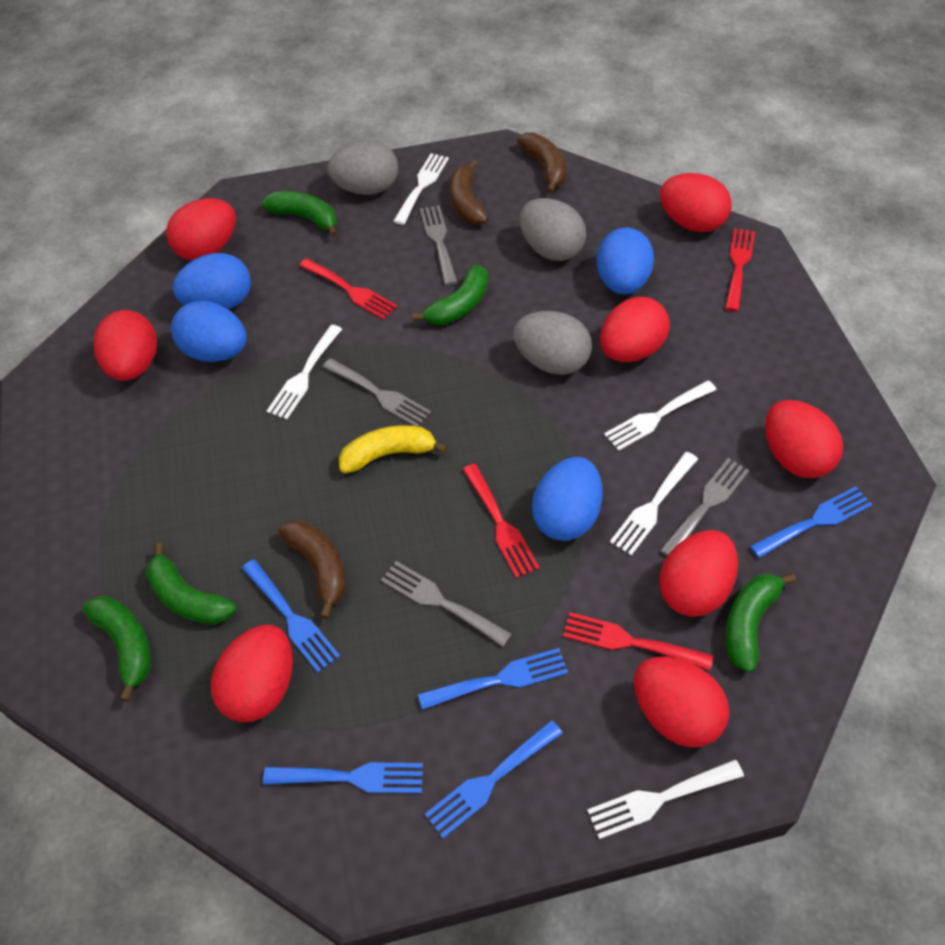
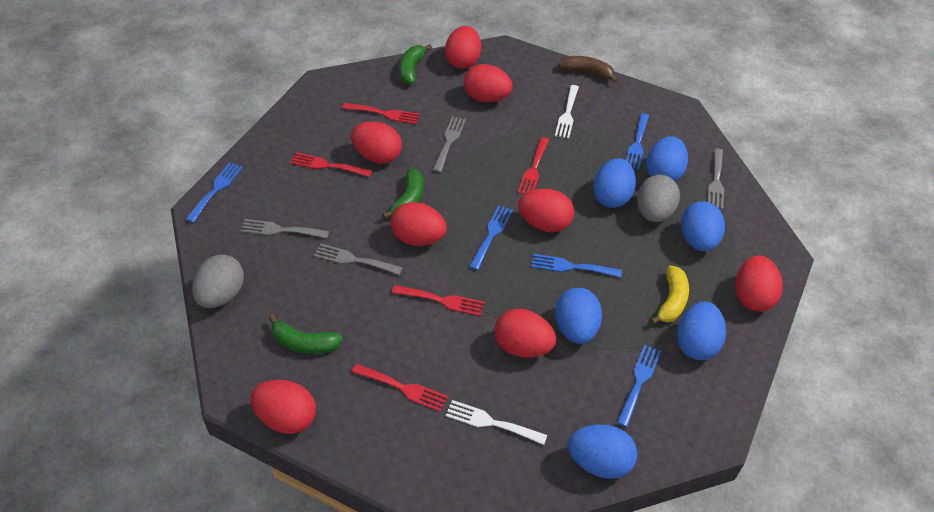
blue egg: [171,301,247,362] [173,253,251,309] [532,457,603,541] [596,228,654,294] = 4 -> [555,288,602,344] [568,424,637,479] [593,158,636,208] [646,136,688,182] [677,302,726,360] [681,201,725,251] = 6
brown banana: [278,521,346,619] [450,160,489,225] [517,132,566,194] = 3 -> [559,56,618,83] = 1
green banana: [82,596,151,702] [146,543,236,625] [262,191,337,237] [412,264,488,325] [725,573,796,673] = 5 -> [269,314,343,354] [382,168,423,219] [399,44,432,85] = 3
grey egg: [327,140,398,195] [513,311,592,375] [519,198,586,261] = 3 -> [192,255,244,308] [637,175,680,222] = 2
red fork: [299,258,397,320] [463,464,540,578] [563,612,713,670] [725,228,755,311] = 4 -> [290,152,372,177] [342,103,420,125] [352,364,448,412] [392,285,485,316] [517,137,549,194] = 5
white fork: [267,325,342,419] [393,153,449,225] [587,759,744,839] [604,380,717,451] [610,452,698,555] = 5 -> [445,400,547,445] [555,85,579,139] = 2

